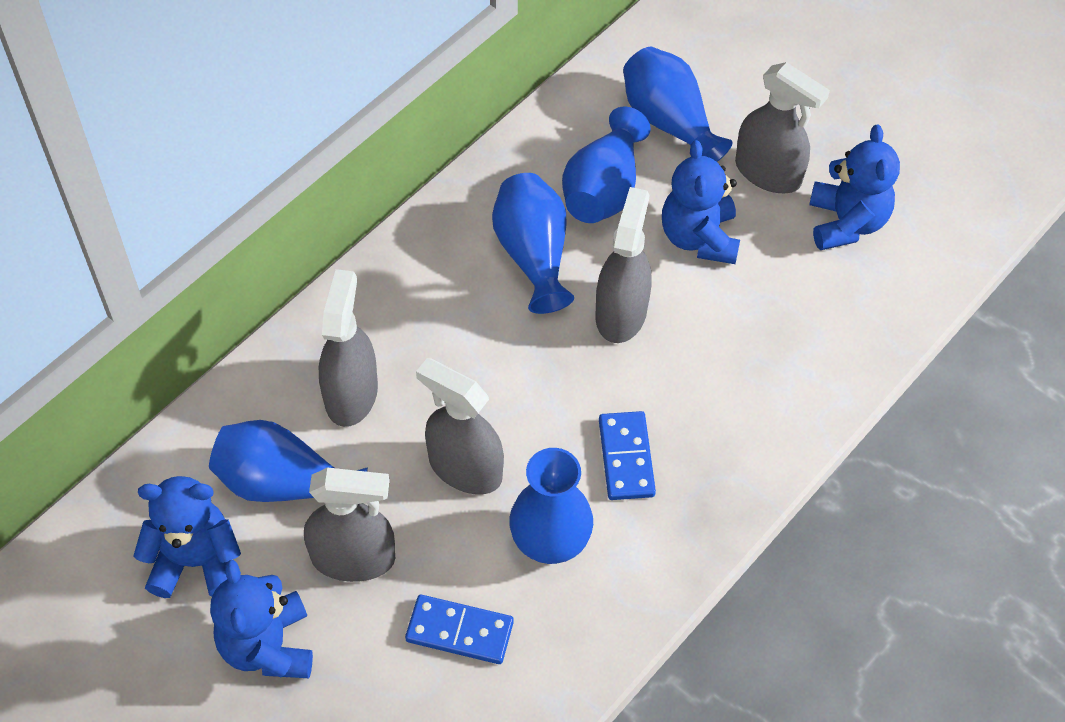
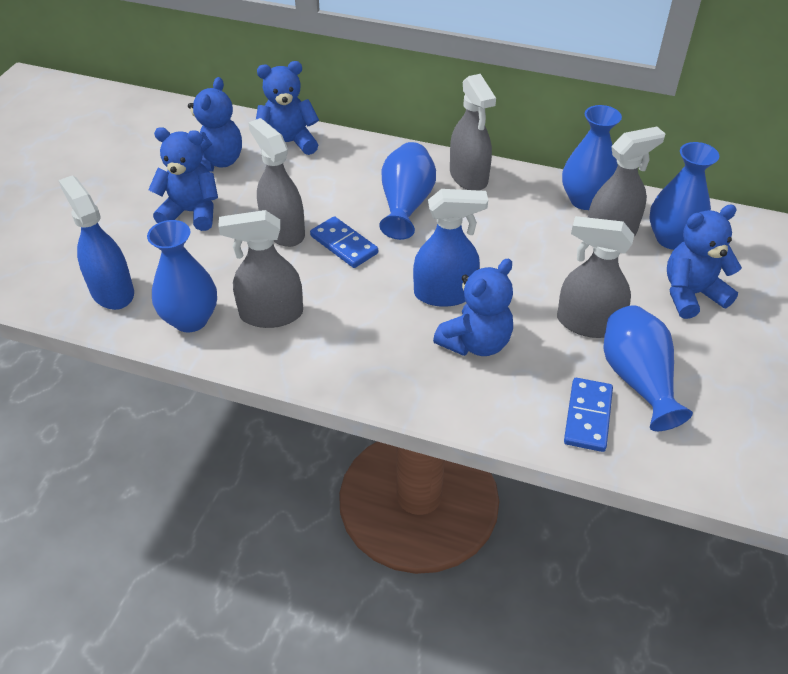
blue spray bottle: none = 0 -> [58,175,134,310] [413,189,488,307] = 2
blue teddy bear: [134,476,241,598] [210,560,313,678] [662,140,740,264] [809,125,900,250] = 4 -> [148,127,218,231] [188,77,242,172] [256,61,319,155] [433,259,513,356] [667,205,742,319] = 5

